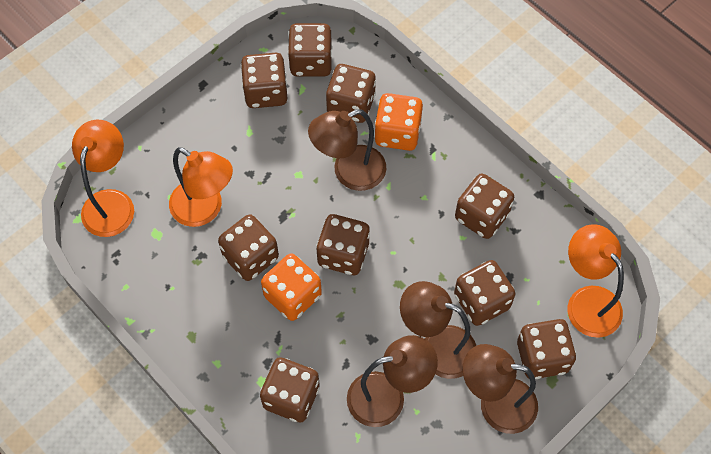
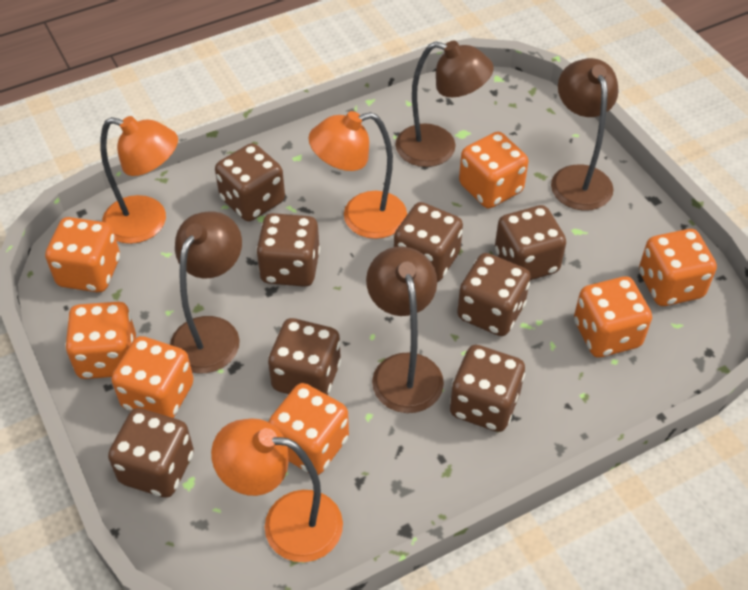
brown dice: [218,214,279,281] [241,53,287,108] [260,357,320,422] [288,23,332,77] [316,214,370,275] [326,64,376,123] [454,260,516,326] [455,174,514,239] [517,319,576,379] = 9 -> [108,408,194,498] [215,143,285,221] [256,213,320,287] [268,318,341,395] [394,202,463,282] [450,345,525,432] [457,253,531,336] [495,205,566,280] = 8
orange dice: [261,254,322,321] [374,93,423,151] = 2 -> [45,217,120,292] [65,302,136,379] [111,336,194,418] [269,383,349,475] [459,132,529,208] [574,276,652,357] [639,229,717,306] = 7

